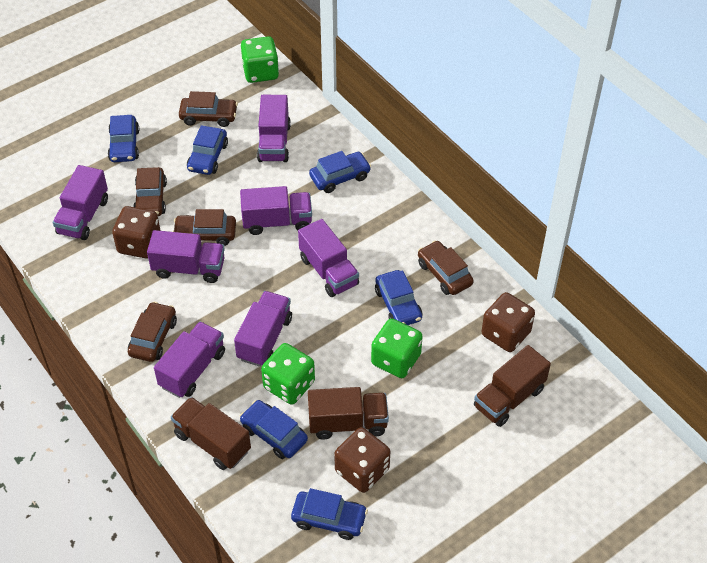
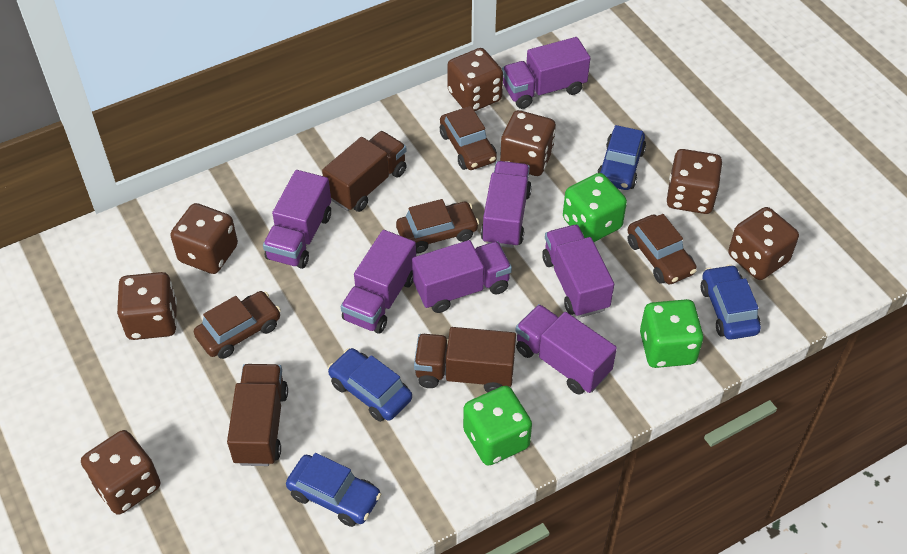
blue car: [108,115,139,162] [187,125,228,175] [240,400,308,459] [291,488,368,540] [309,151,371,193] [375,270,422,325] = 6 -> [286,453,382,527] [328,348,412,422] [597,125,646,190] [700,264,761,340] = 4
brown car: [128,302,177,362] [133,167,167,216] [173,209,236,246] [179,91,238,127] [418,241,474,295] = 5 -> [194,291,281,359] [396,199,479,253] [440,106,497,170] [627,214,697,284] = 4
brown dice: [112,206,161,258] [334,427,390,493] [481,292,535,352] = 3 -> [81,430,161,515] [117,272,177,340] [170,203,238,274] [447,48,503,111] [500,110,556,176] [667,149,722,214] [728,207,799,280] = 7

